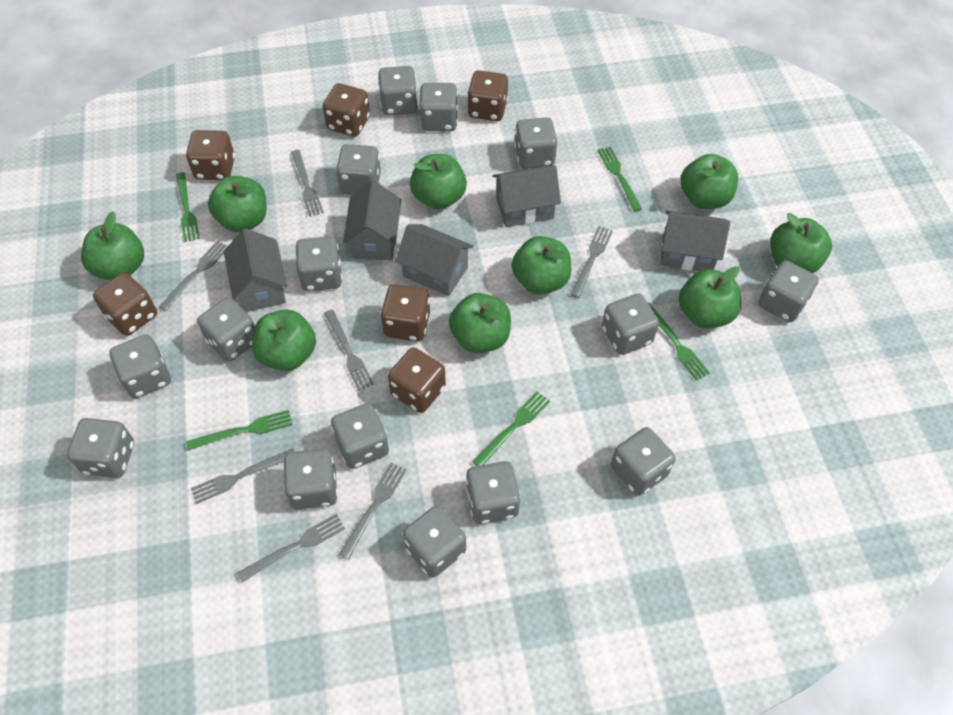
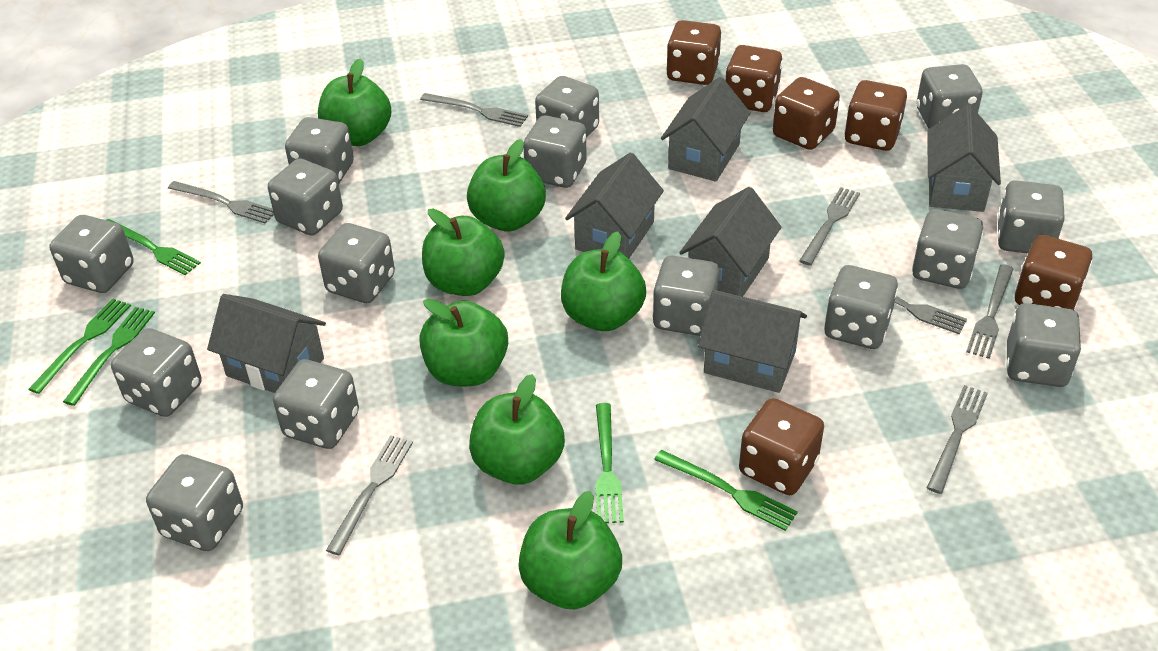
green apple: [81,211,144,280] [208,176,267,232] [252,309,316,371] [410,154,467,209] [449,293,511,354] [512,236,571,295] [679,266,741,329] [681,154,738,209] [770,213,832,273] = 9 -> [318,58,391,146] [419,299,508,386] [422,208,505,296] [467,139,546,232] [469,374,565,484] [518,491,622,609] [561,232,646,331] = 7
grey house: [224,228,287,312] [343,180,401,260] [395,224,473,296] [493,166,561,227] [661,211,730,271] = 5 -> [207,294,326,393] [565,153,664,258] [661,77,751,182] [679,187,781,297] [698,290,807,393] [927,105,1001,212] = 6

